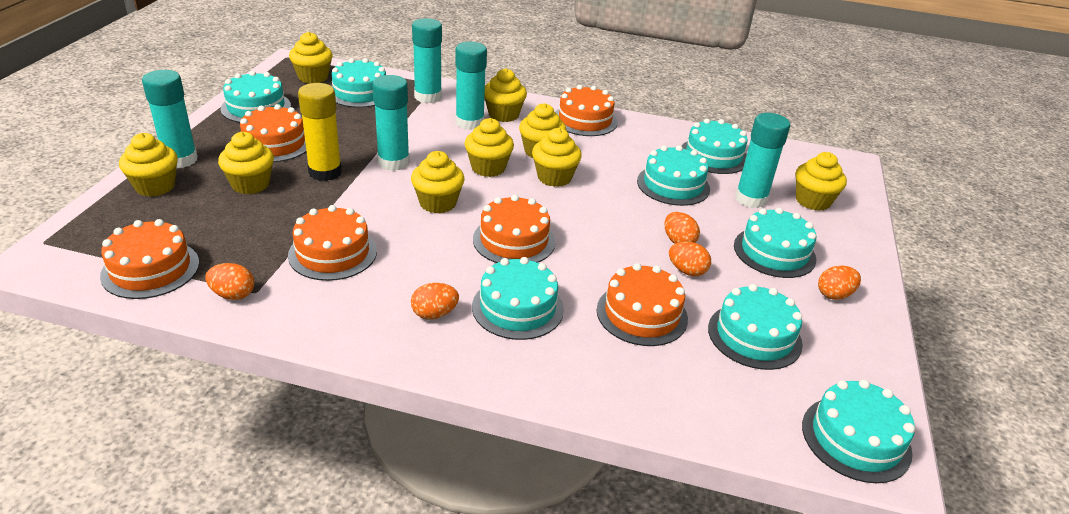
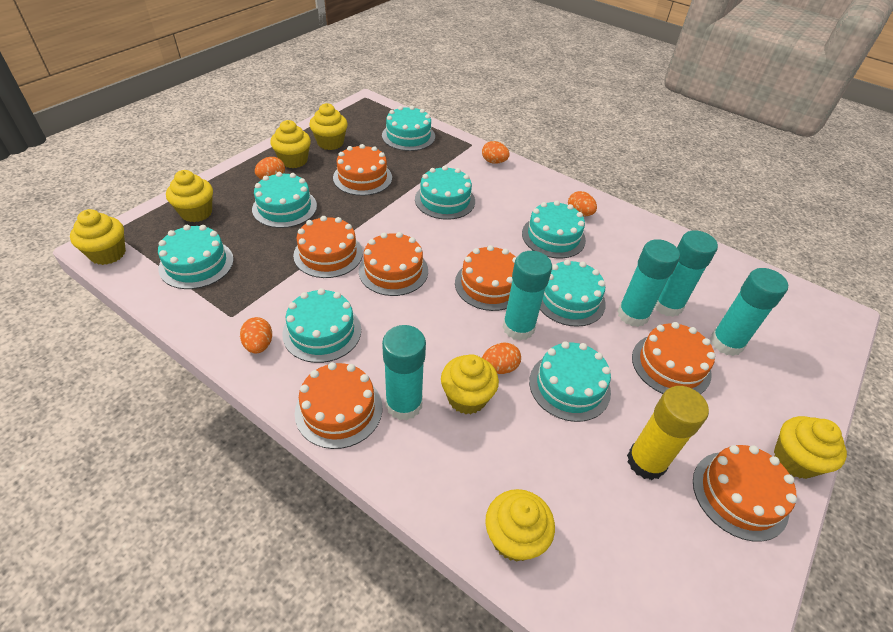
orange cake: [100,219,199,299] [240,104,307,162] [288,205,377,281] [473,195,555,263] [555,85,618,136] [597,263,688,346] = 6 -> [293,216,363,278] [295,362,382,449] [333,144,392,196] [359,232,428,296] [455,245,517,311] [632,322,715,394] [693,445,797,542] = 7
yellow cupcake: [119,133,178,197] [218,132,274,194] [289,32,333,84] [411,151,465,214] [464,118,514,177] [484,68,527,122] [519,103,566,158] [532,128,582,187] [795,152,847,211] = 9 -> [70,209,126,265] [166,170,213,222] [270,120,311,168] [309,103,348,150] [441,354,499,414] [485,489,555,562] [774,416,847,479] = 7

